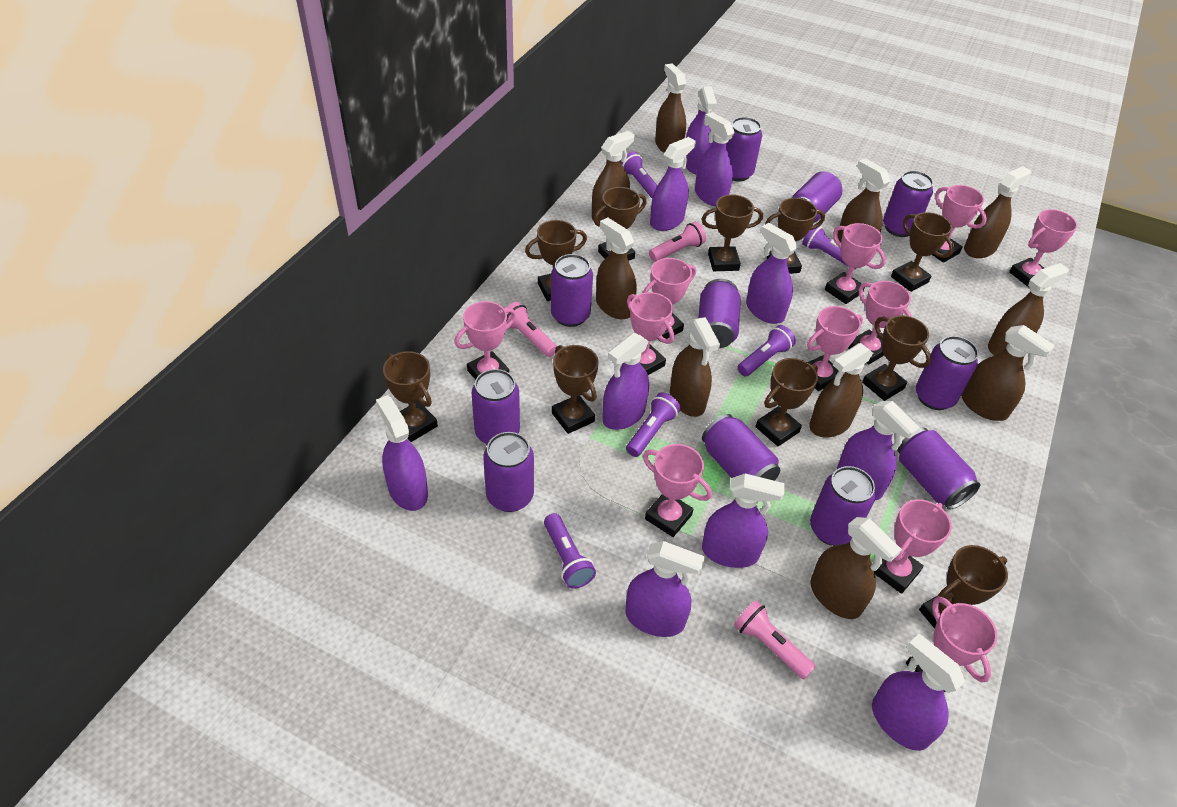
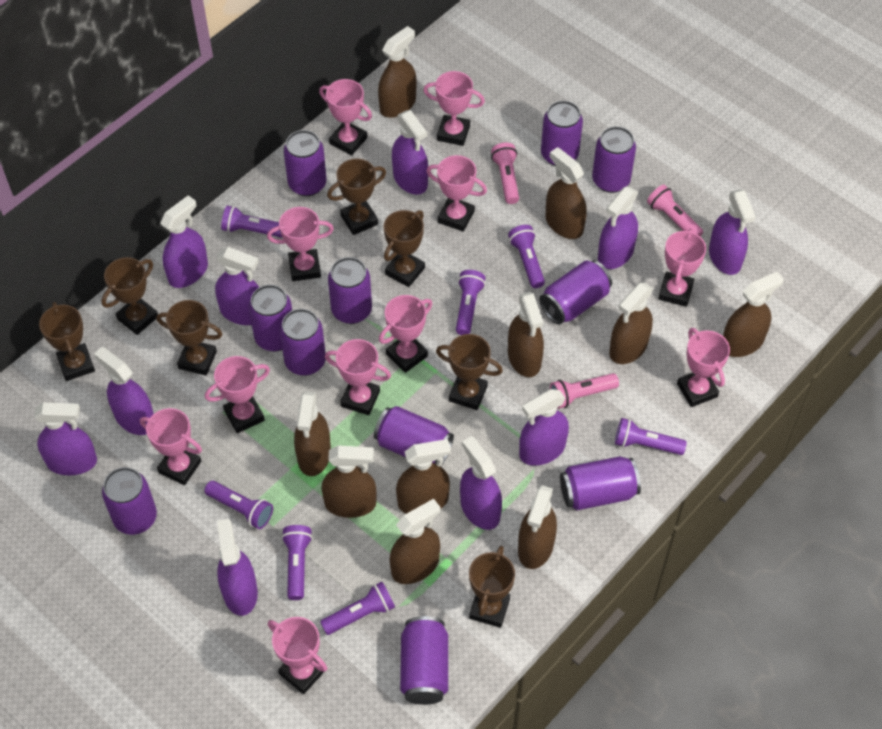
brown trophy: [383,351,438,442] [525,220,587,301] [552,345,599,434] [593,187,646,261] [701,194,763,271] [755,358,818,446] [765,198,825,274] [862,315,931,401] [891,212,954,292] [919,545,1008,629] = 10 -> [39,302,95,381] [101,257,158,335] [157,300,222,375] [327,159,386,235] [384,210,425,287] [436,334,503,410] [469,546,515,628] = 7
purple flashlight: [544,513,596,589] [621,152,658,198] [626,393,680,457] [737,325,796,376] [802,224,856,269] = 5 -> [204,481,273,529] [221,206,283,238] [281,525,313,600] [320,582,395,635] [456,270,486,335] [508,225,545,288] [615,418,687,455] = 7

